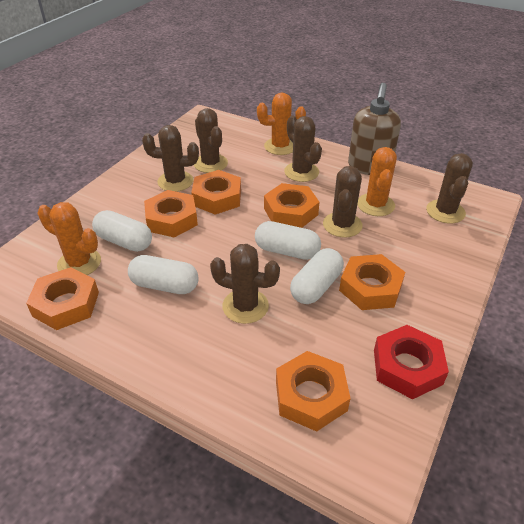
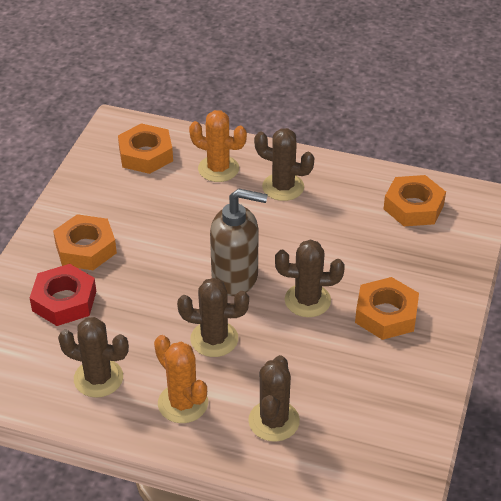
brown cactus: [142,125,199,192] [194,108,228,173] [210,244,280,324] [284,116,322,182] [323,166,363,238] [426,153,473,223] = 6 -> [58,317,129,398] [177,278,249,357] [248,355,300,442] [254,128,314,201] [275,239,345,317] = 5
orange cactus: [37,202,101,275] [257,92,306,155] [357,147,397,216] = 3 -> [154,335,208,423] [189,110,247,182] = 2
orange nut: [26,267,99,330] [144,190,198,237] [191,170,241,214] [264,183,320,228] [276,351,351,432] [339,254,405,310] = 6 -> [53,214,117,270] [118,123,173,174] [355,277,419,340] [384,175,446,226] = 4
white capsule: [92,210,152,252] [128,255,199,294] [255,221,321,260] [290,248,344,304] = 4 -> none = 0

